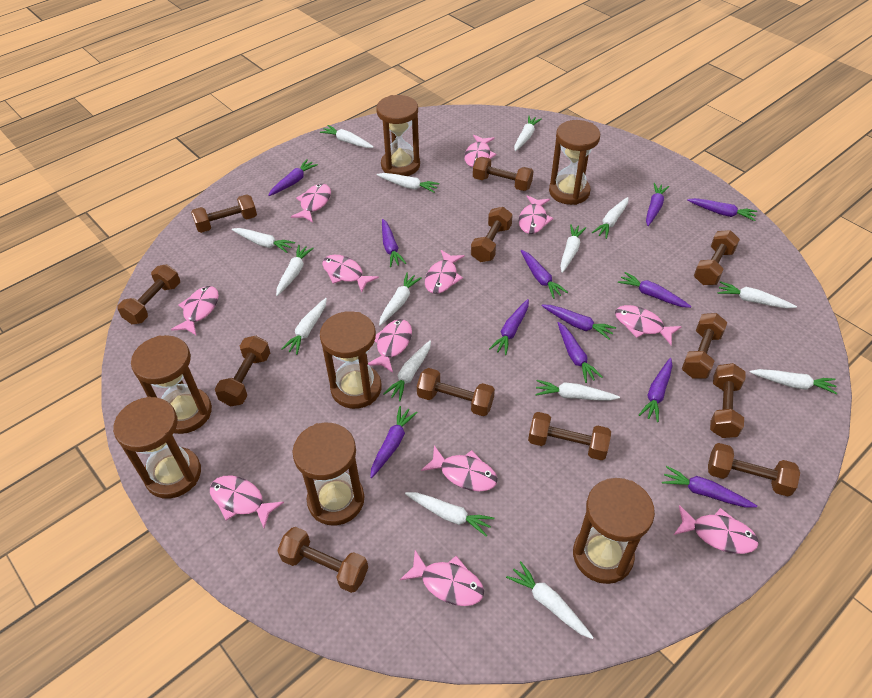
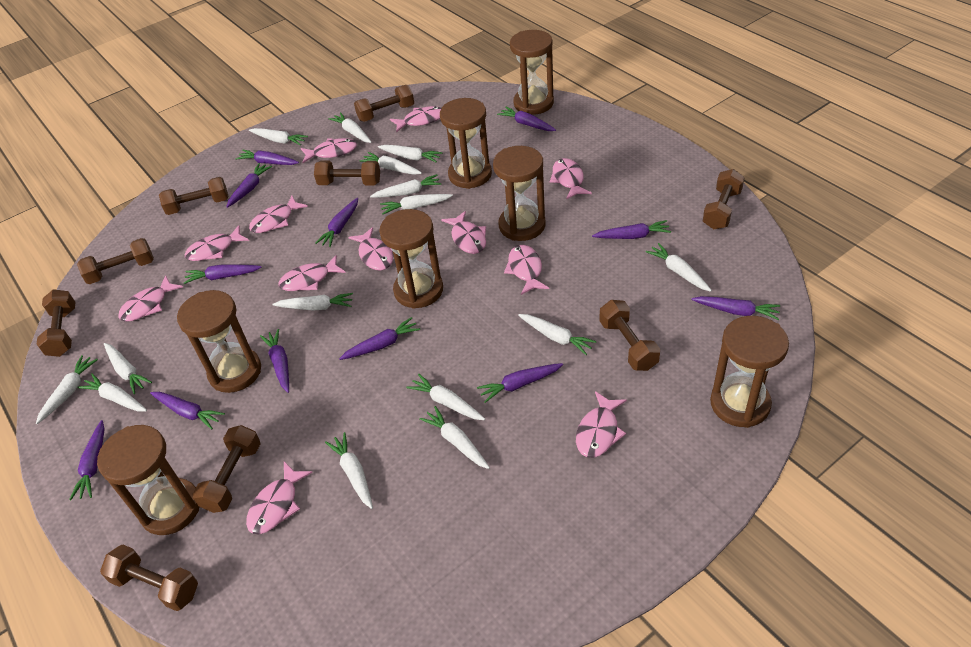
brown dumbbell: [117,264,180,324] [191,195,257,233] [215,336,270,406] [277,527,368,593] [417,368,495,416] [471,207,513,262] [473,157,533,191] [528,412,611,460] [682,313,727,379] [694,230,740,285] [708,443,800,497] [710,363,746,438] = 12 -> [37,289,75,357] [77,238,154,284] [100,544,198,611] [159,177,229,215] [193,425,261,513] [314,161,380,186] [354,85,414,122] [599,300,660,371] [703,169,745,229] = 9

